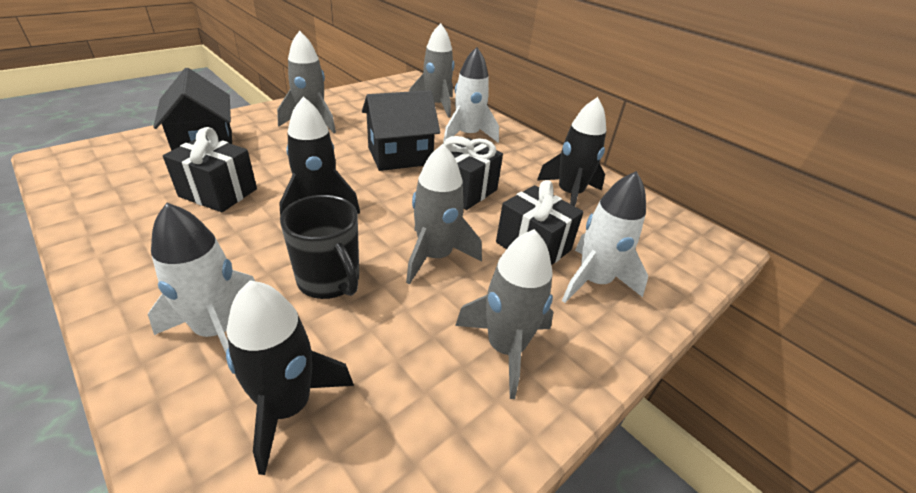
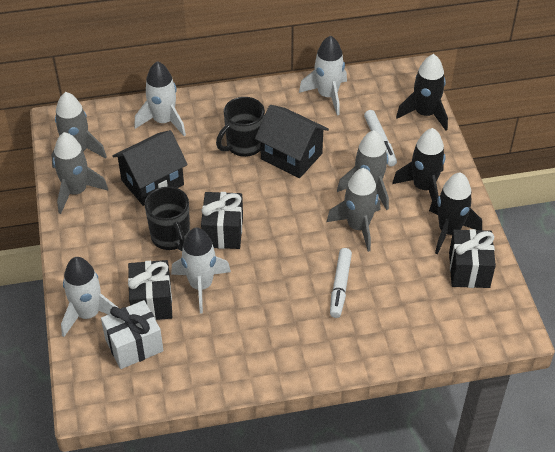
black mug: [280,195,359,299] = 1 -> [145,187,190,251] [216,97,265,157] = 2
white gift: none = 0 -> [101,300,163,369] = 1
white marker: none = 0 -> [330,248,352,318] [364,110,397,166] = 2
white rocket: [148,203,255,353] [443,47,499,144] [562,171,648,303] = 3 -> [61,257,117,337] [134,61,186,136] [171,228,231,313] [299,35,347,116] = 4

